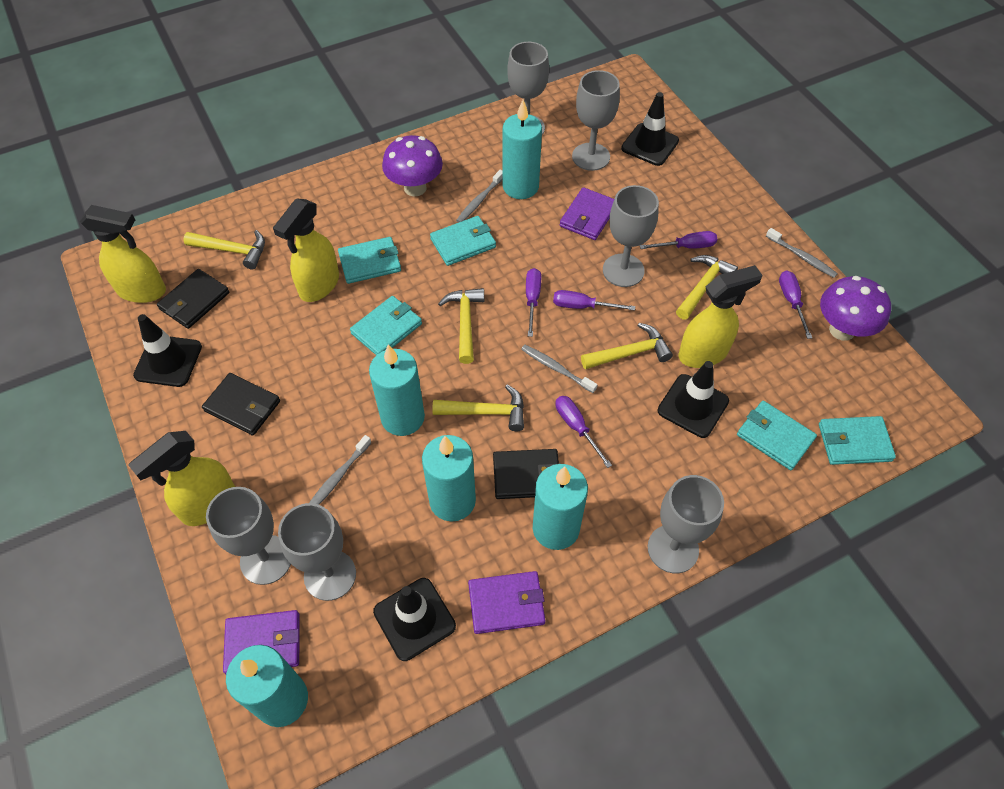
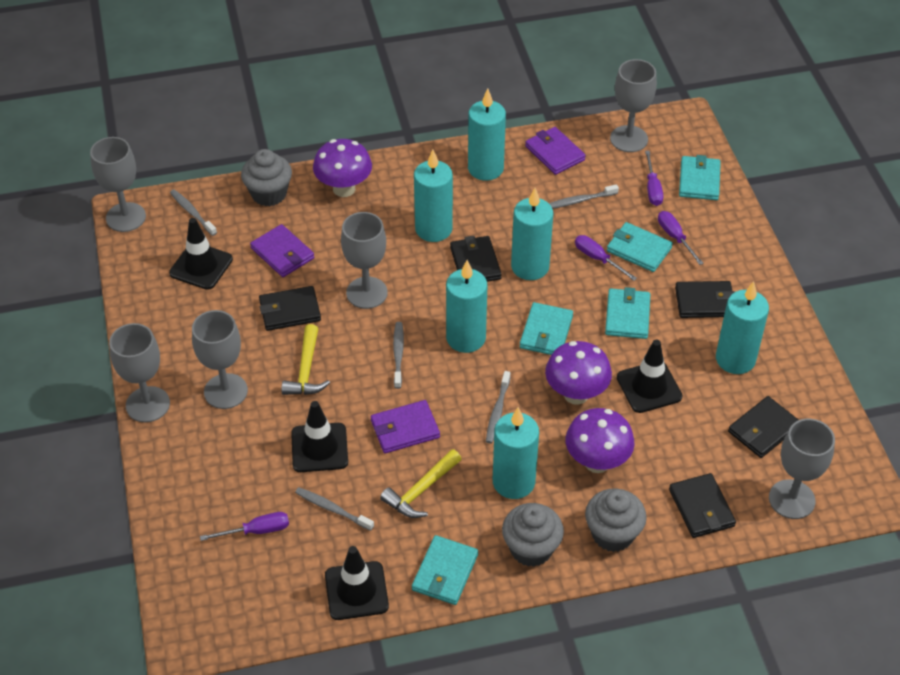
black wallet: [157,269,229,329] [202,373,280,436] [493,449,559,499] = 3 -> [259,286,321,331] [450,236,502,282] [669,473,736,538] [675,281,735,318] [728,396,798,458] = 5
grey cupcake: none = 0 -> [241,149,292,206] [502,503,564,567] [585,489,647,552] = 3
grey toothbrush: [309,435,372,505] [456,170,503,223] [521,345,597,393] [766,228,838,278] = 4 -> [170,189,217,236] [295,487,374,531] [393,322,404,389] [486,371,510,444] [549,184,619,209] = 5
purple mushroom: [382,135,443,197] [820,276,891,341] = 2 -> [313,139,372,197] [545,341,612,405] [566,408,635,473] = 3
purple screwdriver: [526,268,541,337] [553,290,636,311] [556,396,612,468] [640,231,717,249] [779,270,812,339] = 5 -> [200,512,289,541] [575,235,637,281] [645,151,663,206] [658,211,704,265] = 4
turquoise candle: [226,645,308,727] [369,344,425,436] [422,435,476,522] [503,100,542,199] [533,464,588,550] = 5 -> [414,150,453,242] [446,260,487,353] [468,88,506,181] [493,407,539,499] [511,188,553,280] [716,281,769,374] = 6
yellow hammer: [184,230,265,270] [432,384,524,431] [438,288,484,364] [581,323,673,369] [676,255,738,320] = 5 -> [281,324,330,395] [380,449,462,518] = 2
yellow spray bottle: [80,205,166,303] [128,431,235,526] [273,198,339,302] [679,265,763,368] = 4 -> none = 0

